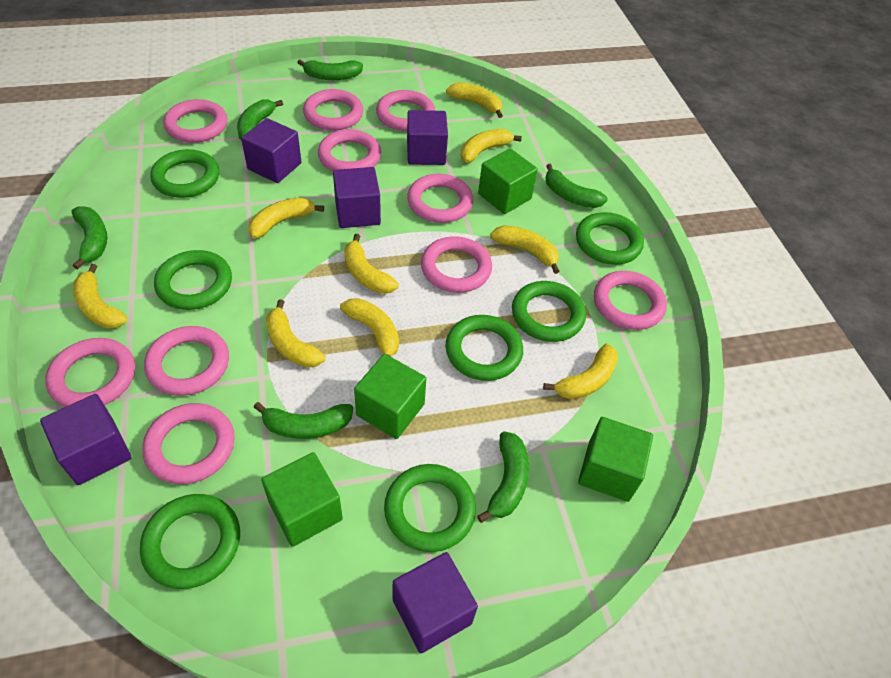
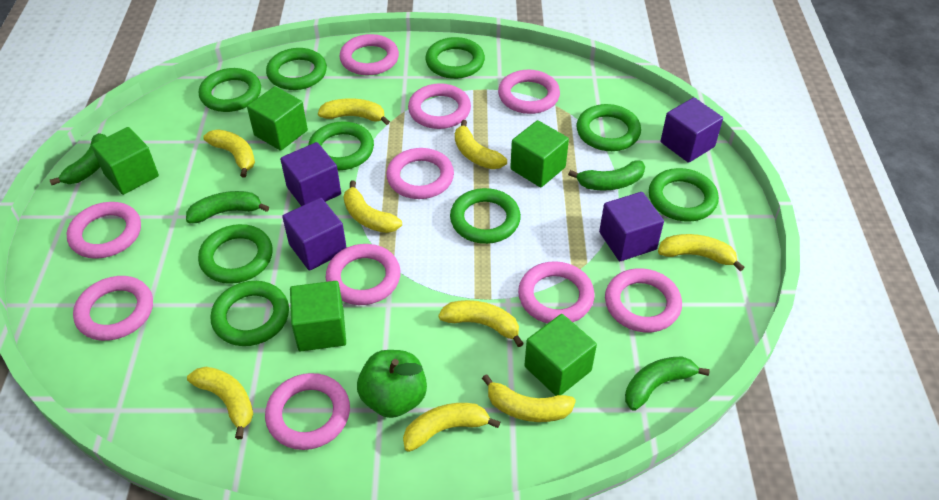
green apple: none = 0 -> [357,350,427,418] = 1
green banana: [72,206,107,269] [237,99,283,141] [254,402,353,439] [297,59,363,80] [477,431,529,523] [545,164,608,208] = 6 -> [50,133,107,185] [186,191,269,223] [568,161,645,191] [625,356,710,411] = 4
green cube: [261,452,343,547] [354,354,426,439] [478,148,538,214] [578,417,653,502] = 4 -> [91,127,159,195] [247,86,308,151] [290,281,346,351] [510,120,569,188] [524,314,597,396] = 5
green ring: [140,494,240,589] [150,149,219,198] [154,250,232,310] [384,464,476,552] [445,315,523,381] [512,281,586,342] [576,212,644,265] = 7 -> [198,224,273,284] [199,68,261,112] [210,281,289,346] [266,48,327,90] [308,121,374,170] [425,37,485,79] [450,188,521,244] [577,104,641,151] [649,168,719,222] = 9
purple cube: [40,394,131,485] [241,118,302,183] [333,167,381,228] [393,552,478,653] [407,110,448,165] = 5 -> [280,142,341,206] [282,198,347,271] [599,192,664,261] [661,97,723,163] = 4

